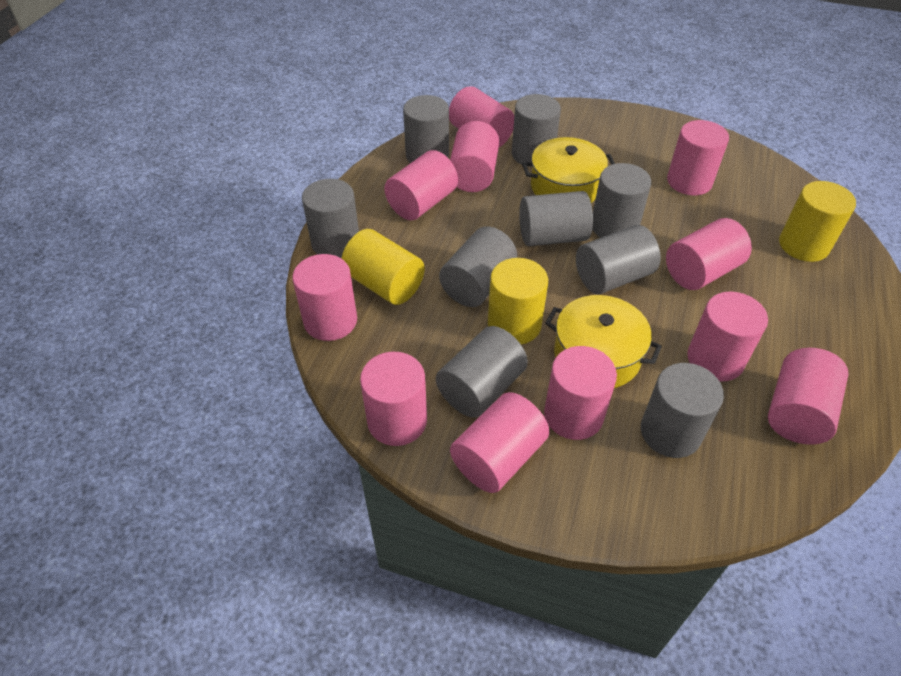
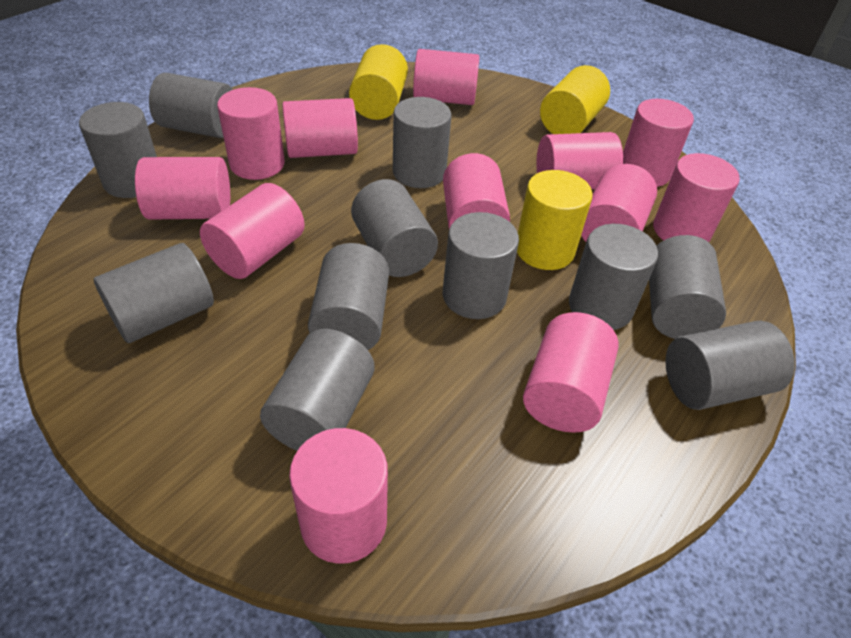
grey cylinder: [302,179,359,258] [403,95,449,163] [436,326,528,418] [439,227,517,307] [512,94,561,167] [519,191,593,246] [576,225,661,294] [592,163,651,238] [641,363,724,458] = 9 -> [79,102,157,198] [94,243,214,343] [149,73,233,138] [260,329,374,451] [308,243,389,350] [351,179,438,277] [393,97,452,188] [443,212,519,319] [569,224,658,330] [649,235,726,339] [665,321,795,410] = 11
pink cylinder: [292,254,357,341] [360,352,427,446] [384,150,458,220] [449,86,514,147] [450,121,499,192] [450,392,549,493] [544,346,617,440] [666,218,752,290] [667,120,729,195] [687,292,768,381] [768,348,849,444] = 11 -> [135,157,230,220] [200,183,305,279] [217,87,285,180] [282,98,358,158] [289,428,388,564] [413,49,479,105] [443,153,510,229] [523,312,619,433] [536,132,623,189] [581,164,657,242] [623,99,694,187] [653,153,740,242] = 12
yellow pot: [522,137,615,203] [545,295,662,388] = 2 -> none = 0

